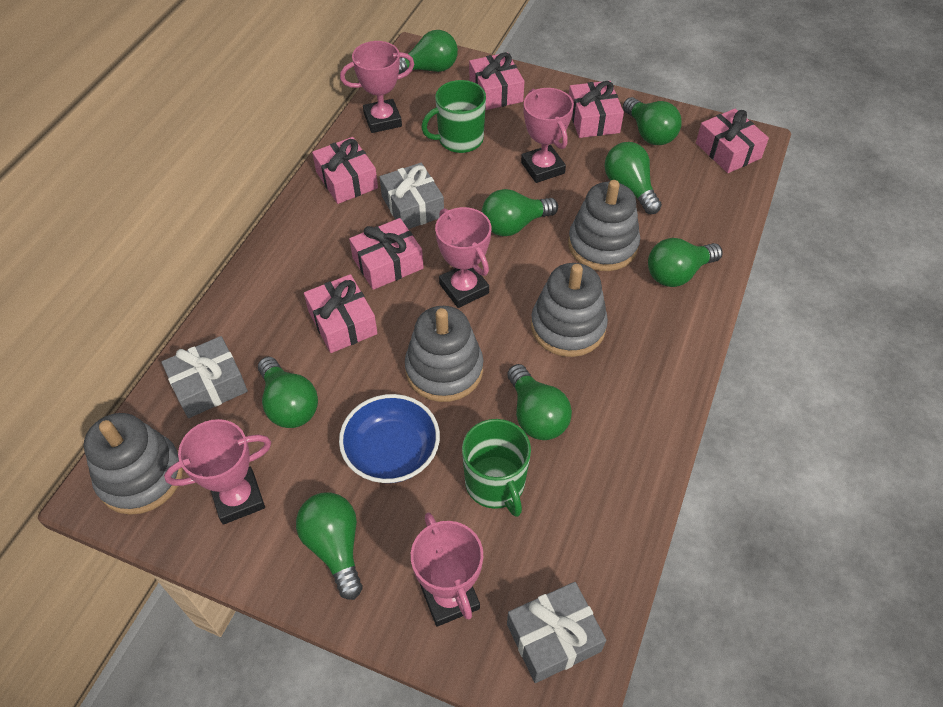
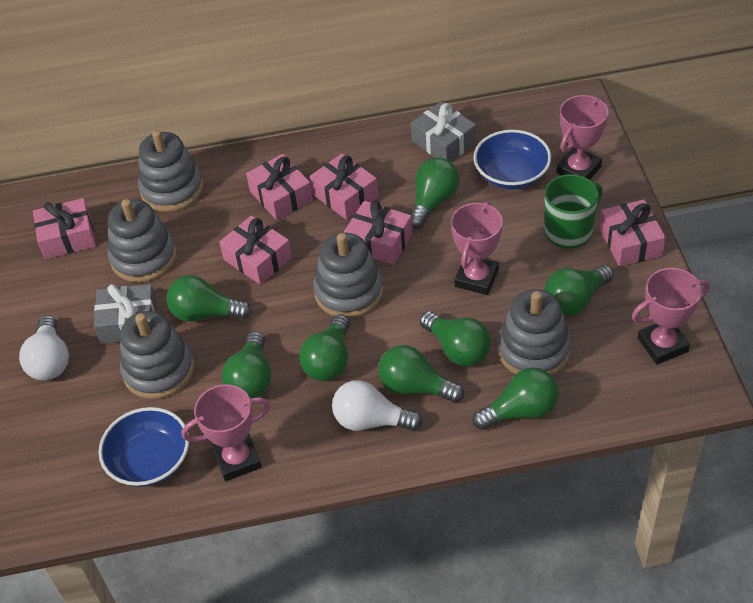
blue bowl: [339,394,440,483] = 1 -> [98,407,189,487] [474,130,551,189] = 2
green mug: [421,80,486,153] [462,419,531,517] = 2 -> [544,174,603,249] = 1
grey gift: [161,336,248,418] [380,163,444,229] [507,582,606,683] = 3 -> [94,284,157,344] [411,102,476,162] = 2
grey stacking toy: [84,413,183,515] [405,306,483,402] [531,263,608,357] [568,180,640,271] = 4 -> [108,199,177,283] [120,311,194,399] [138,130,203,212] [313,233,383,319] [498,289,571,375] = 5
pink trophy: [164,419,271,525] [340,41,414,133] [411,512,483,627] [435,207,491,308] [521,88,574,183] = 5 -> [182,384,270,481] [451,201,503,295] [556,95,608,180] [632,268,710,364] = 4
white light bulb: none = 0 -> [19,315,69,381] [332,380,422,431] = 2

